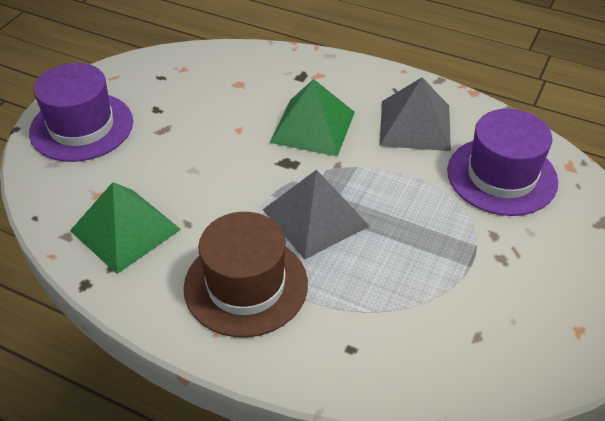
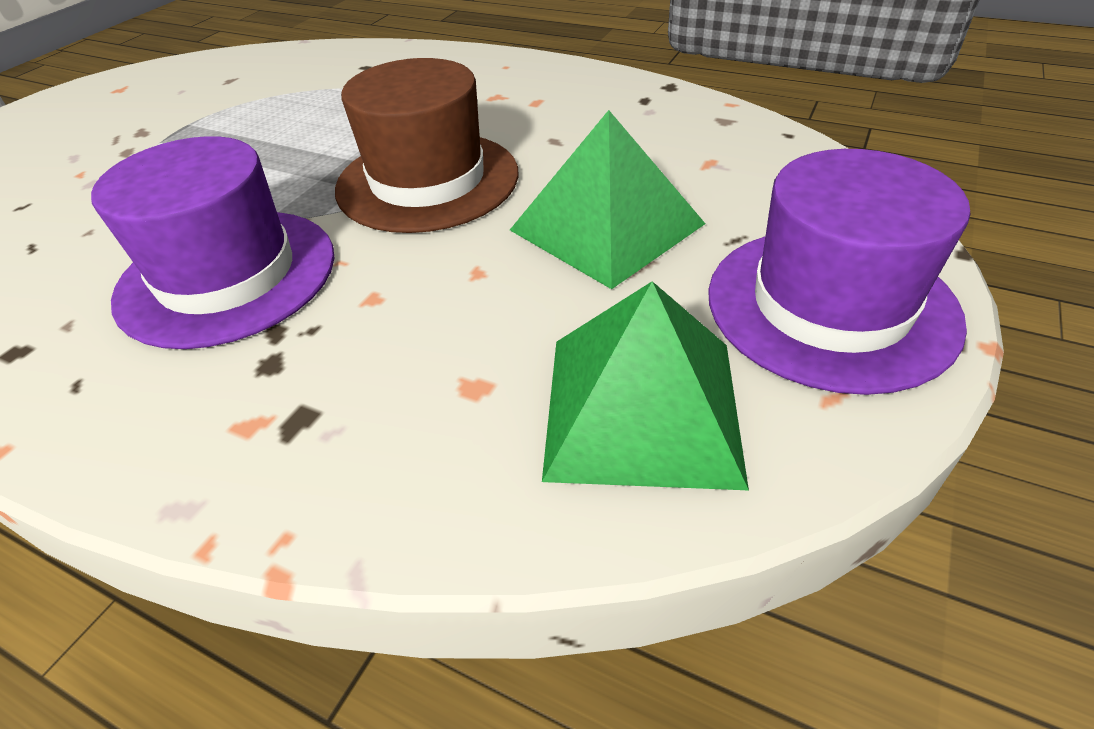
grey pyramid: [263,170,369,260] [379,77,451,151] = 2 -> none = 0

